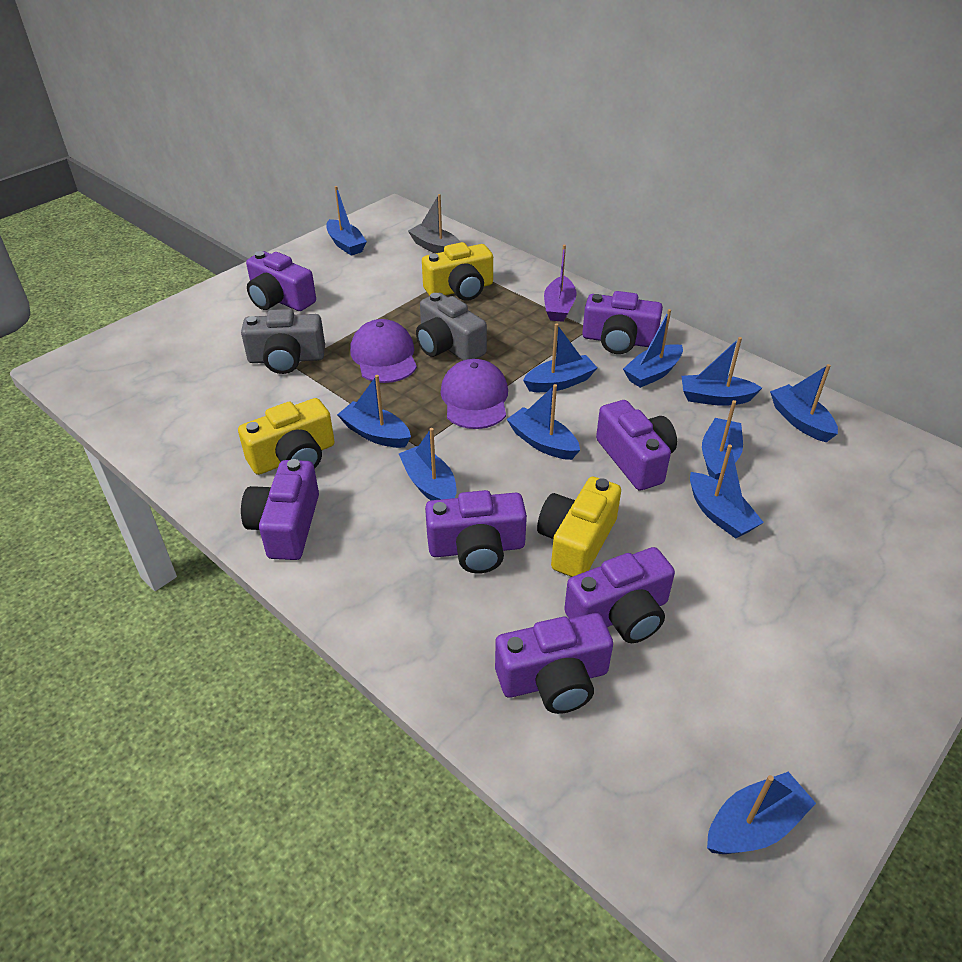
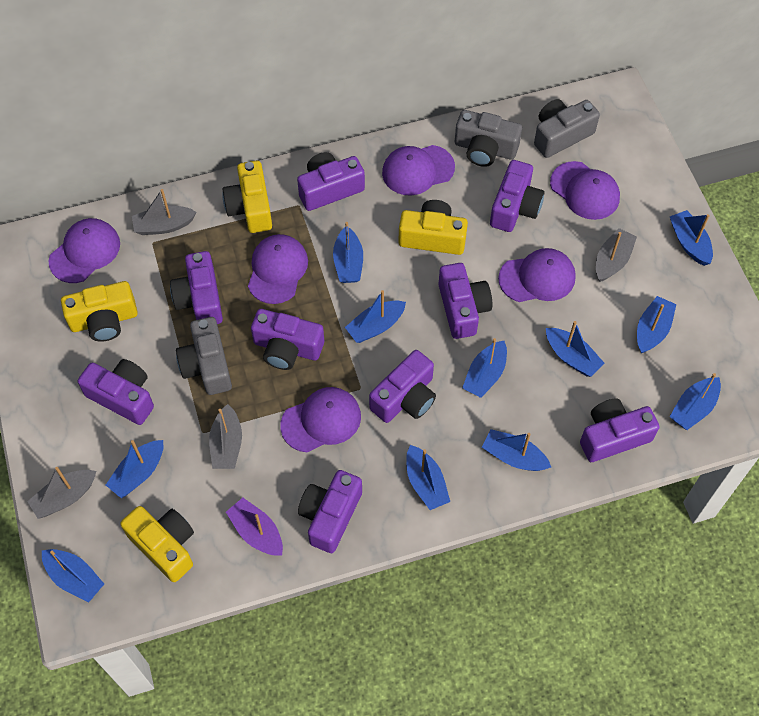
grey boat: [408,194,461,254] = 1 -> [27,467,96,519] [132,189,197,235] [209,404,242,469] [596,228,637,282] = 4
grey camera: [241,309,325,374] [416,293,487,360] = 2 -> [176,317,232,395] [455,110,522,167] [534,99,600,158] = 3
purple camera: [241,459,319,560] [246,251,316,311] [425,490,527,574] [495,613,613,714] [564,547,675,643] [582,291,663,354] [596,400,677,490] = 7 -> [78,359,154,425] [170,251,223,324] [251,309,324,370] [297,152,365,211] [298,470,362,553] [369,350,436,423] [438,263,492,339] [490,160,545,232] [580,398,660,462] = 9
purple cap: [350,319,417,383] [440,359,508,429] = 2 -> [49,218,120,283] [248,234,308,304] [280,387,361,452] [382,145,455,196] [498,248,576,302] [550,161,620,220] = 6
yellow camera: [238,398,335,475] [422,242,493,301] [537,477,621,577] = 3 -> [61,281,138,342] [120,506,194,582] [222,161,272,233] [399,200,468,255] = 4

